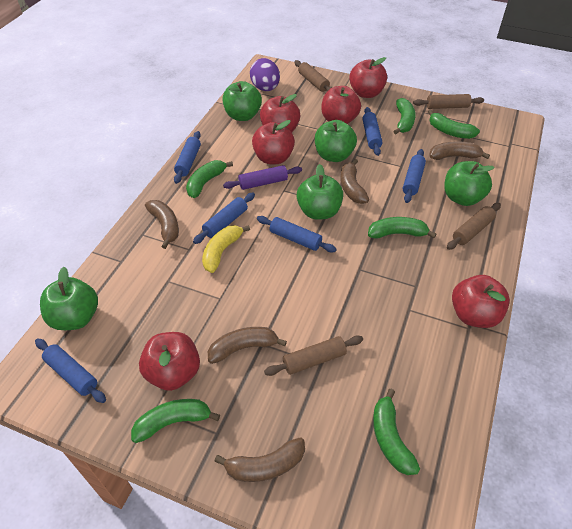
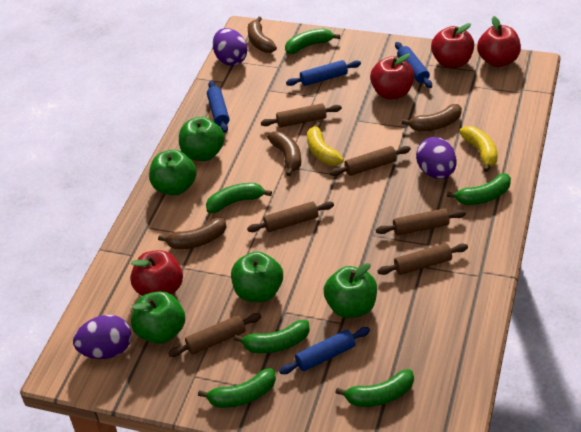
blue rolling pin: [35,339,106,403] [174,131,201,184] [193,193,255,244] [257,216,337,252] [362,107,383,156] [403,149,426,203] = 6 -> [207,81,230,133] [279,327,370,374] [286,60,361,86] [395,42,432,88] = 4
brown banana: [145,200,179,249] [208,327,287,364] [214,437,305,482] [340,159,369,204] [429,142,490,160] = 5 -> [158,218,226,249] [248,17,277,53] [267,131,301,176] [401,104,462,131] = 4
brown rolling pin: [264,336,363,376] [294,60,331,92] [413,94,484,109] [447,203,501,250] = 4 -> [168,313,261,357] [247,201,334,232] [261,103,342,128] [330,146,411,176] [376,208,466,235] [378,243,468,275] = 6
purple egg: [250,58,280,91] = 1 -> [73,315,131,359] [213,28,247,66] [416,137,457,179] = 3
purple rolling pin: [223,165,302,190] = 1 -> none = 0
red apple: [139,332,200,391] [252,120,295,164] [260,94,300,133] [321,86,361,124] [349,57,387,98] [452,275,510,328] = 6 -> [130,250,183,296] [370,54,414,99] [431,23,474,68] [477,16,521,67] = 4
yellow banana: [202,225,250,273] = 1 -> [307,122,344,166] [459,126,498,172] = 2

